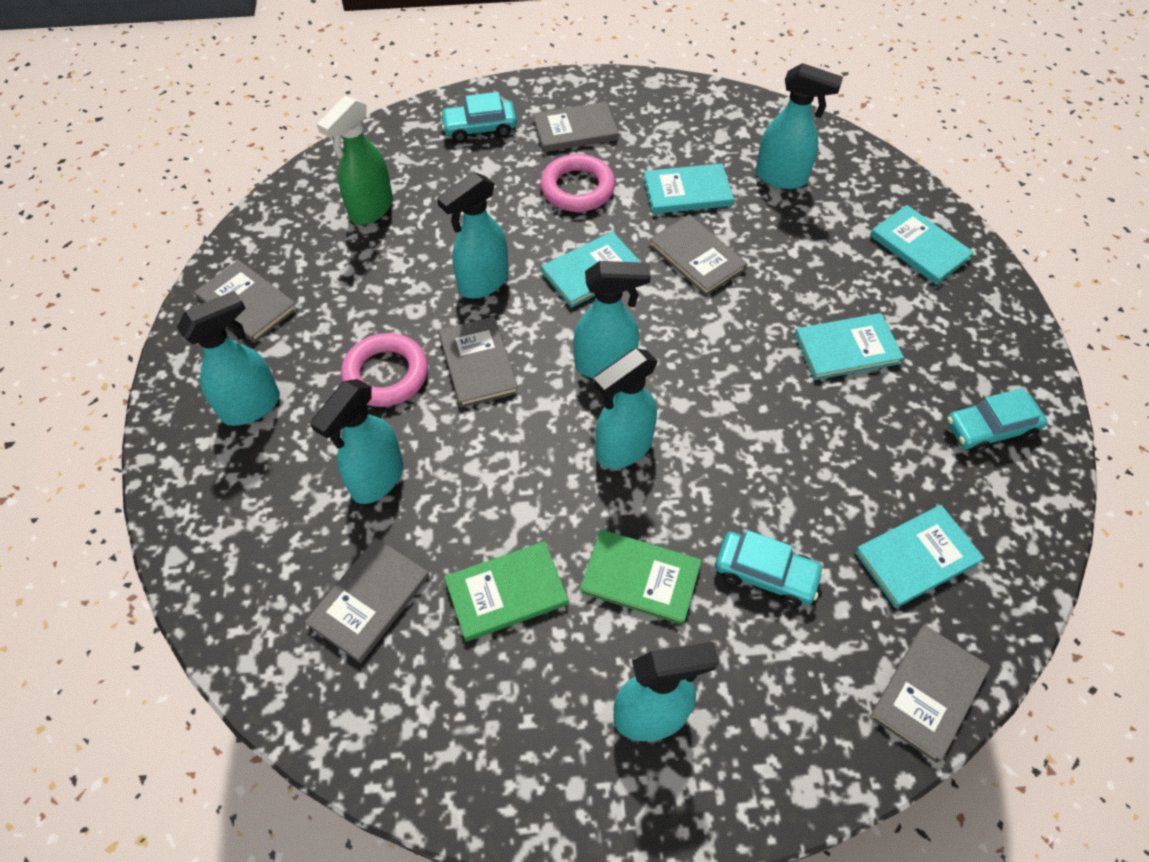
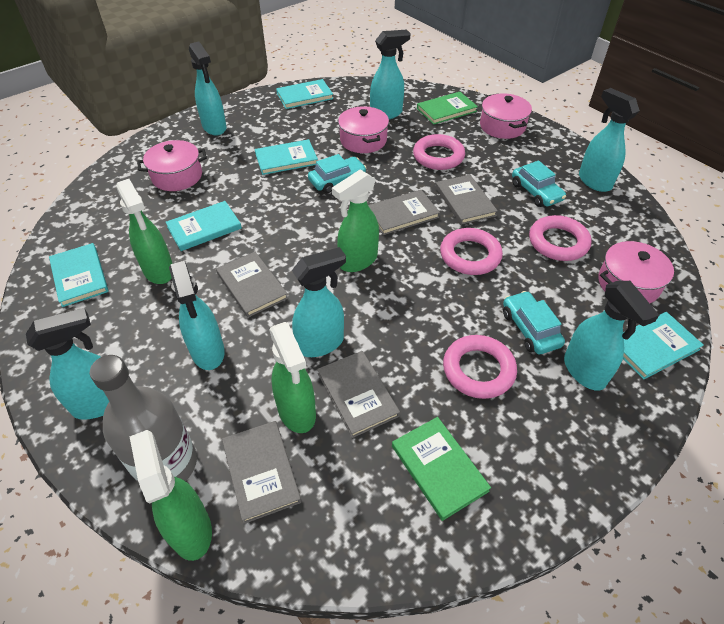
green spray bottle: [317,96,393,225] = 1 -> [116,179,173,284] [129,430,212,561] [270,322,316,433] [332,170,379,272] = 4
grey book: [194,260,298,343] [305,538,429,663] [438,317,519,408] [533,102,619,152] [649,214,747,296] [870,625,990,763] = 6 -> [216,252,288,317] [222,421,301,524] [317,351,400,438] [368,190,440,235] [435,175,498,225] = 5
grey bottle: none = 0 -> [90,355,197,484] = 1
pink pot: none = 0 -> [137,140,207,191] [338,106,389,153] [480,93,532,139] [598,241,674,303] = 4
pink ring: [341,333,428,407] [540,154,615,212] = 2 -> [413,134,465,170] [440,228,503,275] [443,335,517,399] [529,215,592,261] = 4

